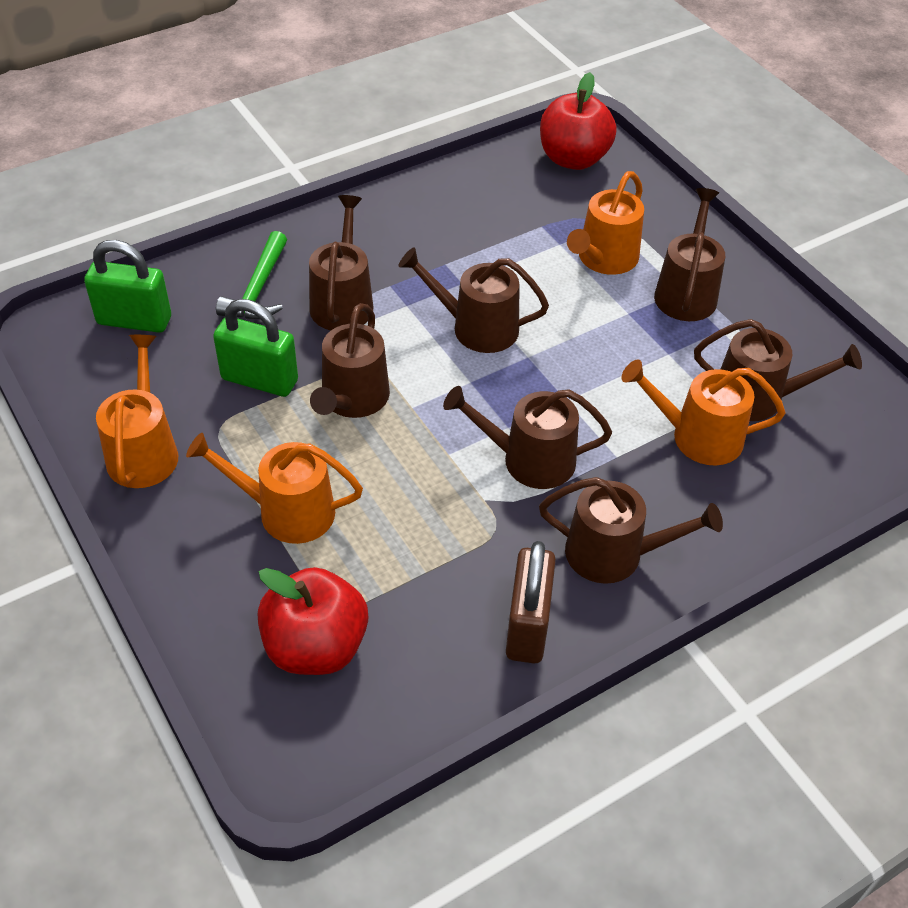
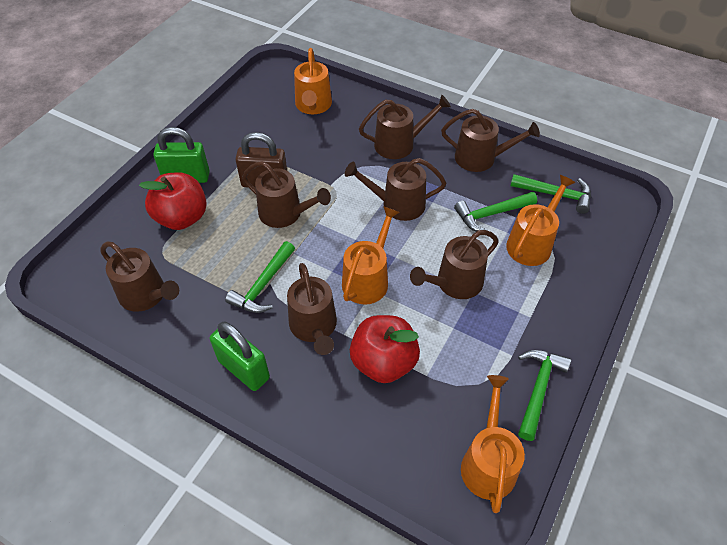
green hammer: [216,231,287,319] = 1 -> [225,241,295,313] [454,192,537,232] [510,174,591,214] [518,350,571,441] = 4

